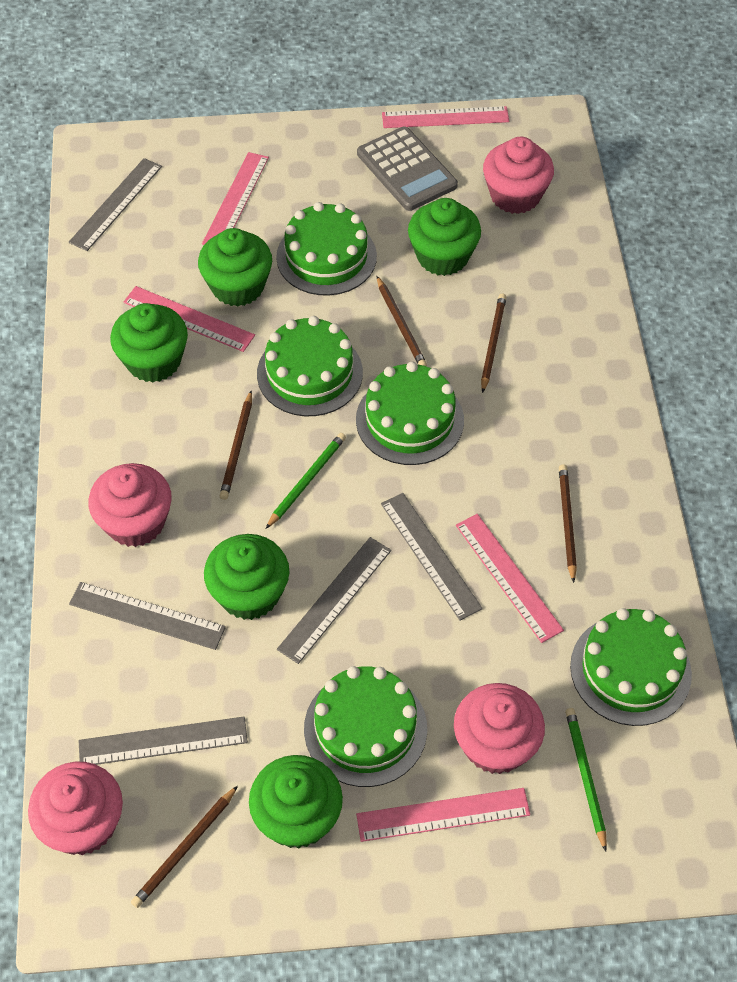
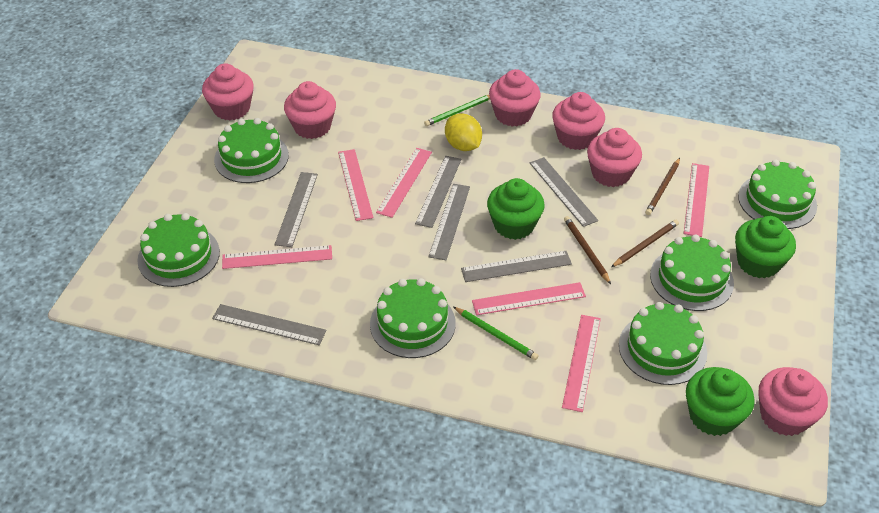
brown pencil: [131,786,238,908] [220,390,252,500] [377,276,427,366] [481,294,507,393] [559,464,577,583] = 5 -> [564,216,611,284] [611,220,679,267] [645,158,680,215] = 3
green cake: [257,316,363,416] [276,202,377,296] [304,666,427,787] [356,361,464,465] [570,608,692,726] = 5 -> [137,213,220,287] [214,118,289,183] [370,278,456,358] [619,302,707,385] [650,235,734,311] [738,160,817,229] = 6
green cupcake: [110,303,188,383] [198,228,272,307] [204,534,290,620] [249,755,343,849] [408,198,481,276] = 5 -> [487,178,545,240] [686,367,755,436] [735,216,796,278] = 3
grey calculator: [357,126,458,211] = 1 -> none = 0
grey ruler: [69,158,162,251] [69,582,226,650] [79,717,248,765] [277,537,391,664] [381,493,483,621] = 5 -> [212,304,327,345] [274,172,318,247] [415,156,462,228] [428,184,470,260] [461,251,572,282] [530,157,598,227] = 6
pink cupcake: [28,762,123,855] [88,463,172,547] [454,683,545,774] [483,137,554,214] = 4 -> [202,63,254,120] [284,81,336,139] [489,69,541,127] [552,92,605,150] [587,128,642,187] [758,367,828,436] = 6
pink ruler: [124,286,255,352] [202,152,269,245] [356,788,530,842] [382,106,509,128] [456,514,564,643] = 5 -> [222,245,332,269] [338,149,373,221] [376,148,432,218] [472,282,586,315] [562,315,601,412] [684,163,709,237] = 6
yellow lemon: none = 0 -> [445,113,482,151] = 1

